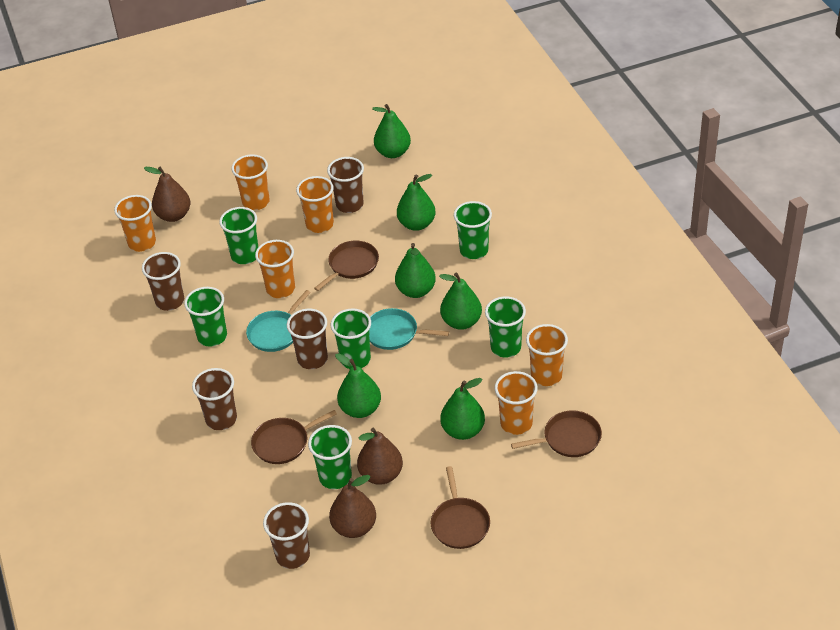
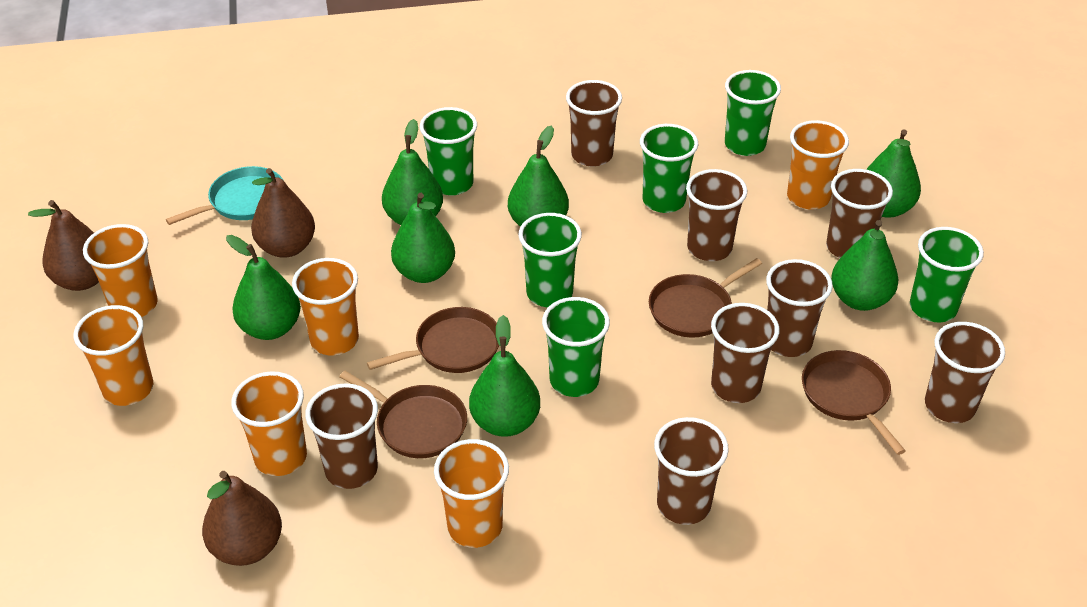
brown cup: [142,252,184,311] [192,368,237,430] [263,502,310,569] [287,309,328,369] [327,157,364,213] = 5 -> [305,383,378,489] [566,80,622,167] [654,417,729,525] [686,169,747,261] [711,303,779,403] [766,259,833,357] [826,169,893,258] [925,322,1005,423] = 8
green pear: [335,353,381,418] [372,104,411,158] [395,243,436,298] [397,174,436,231] [439,272,482,330] [440,378,485,440] = 6 -> [226,235,301,340] [382,119,443,225] [391,193,455,283] [469,315,540,437] [508,125,569,227] [831,220,898,311] [866,129,921,218] = 7
turquoise pan: [246,290,311,352] [369,308,449,350] = 2 -> [166,166,284,225] = 1

